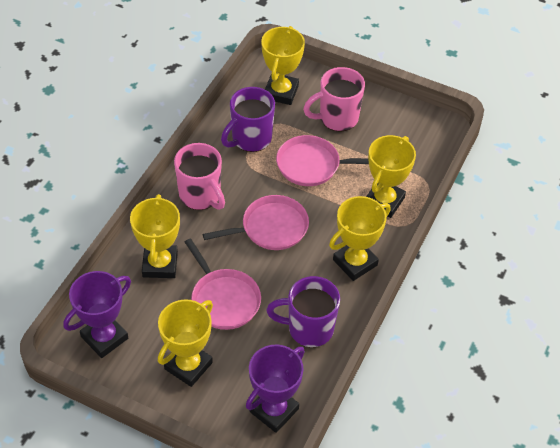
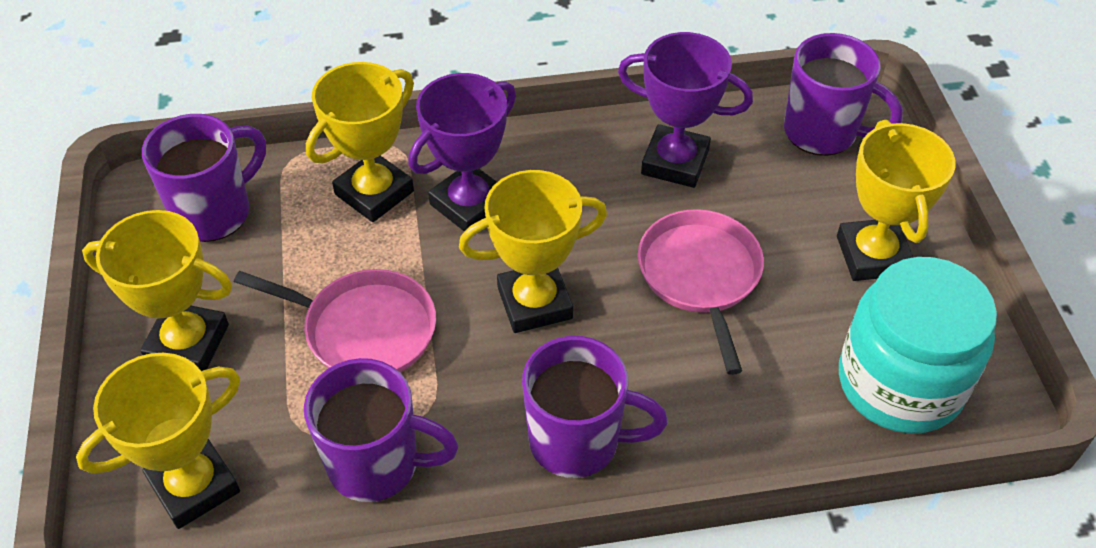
pink mug: [174,143,225,210] [303,67,365,132] = 2 -> none = 0
pink pan: [185,238,261,330] [203,195,309,250] [276,135,369,186] = 3 -> [234,269,436,372] [638,209,764,375] = 2
purple mug: [221,87,275,152] [266,276,340,347] = 2 -> [142,114,266,242] [304,358,458,502] [522,336,668,478] [784,33,903,156] = 4
turquoise jar: none = 0 -> [839,257,997,434] = 1

